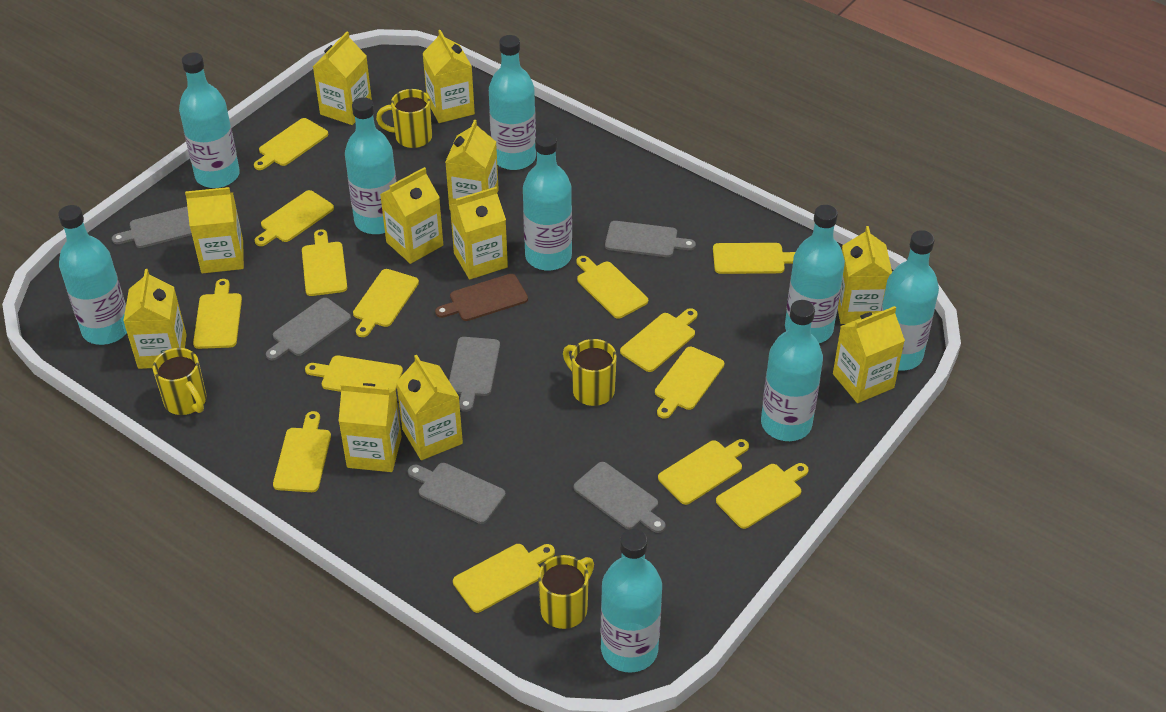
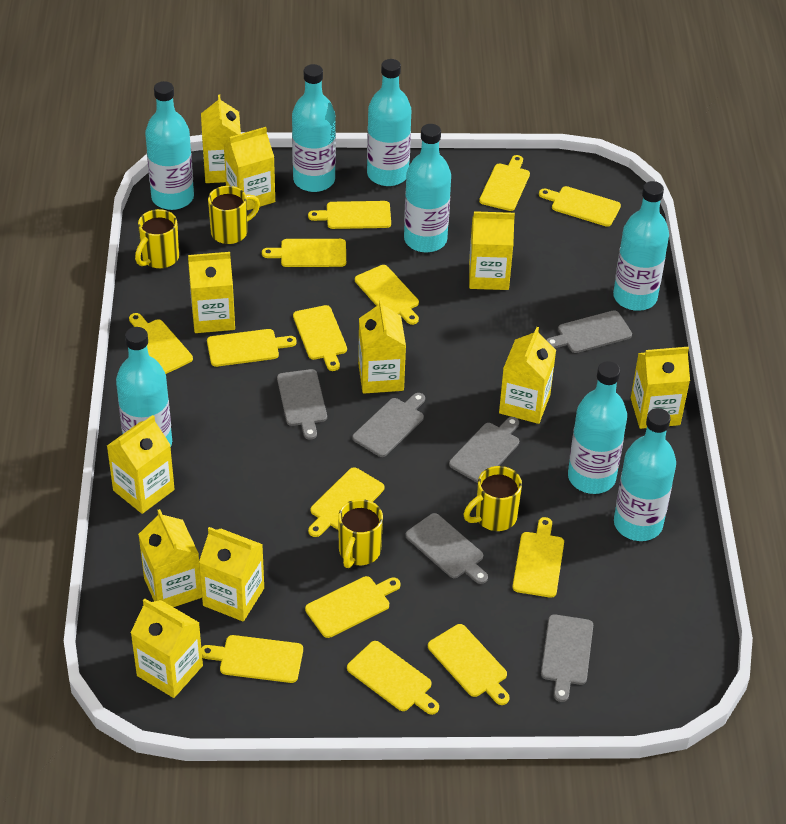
brown cutting board: [435,274,528,321] = 1 -> none = 0
turquoise bottle: [58,205,127,345] [179,53,240,188] [345,97,397,234] [489,35,536,170] [523,133,572,271] [601,529,662,673] [761,300,823,441] [785,205,845,343] [881,230,939,371] = 9 -> [116,327,172,447] [145,81,194,210] [292,64,336,192] [367,59,411,186] [404,124,451,252] [568,361,627,494] [613,181,669,311] [614,408,676,541] = 8

